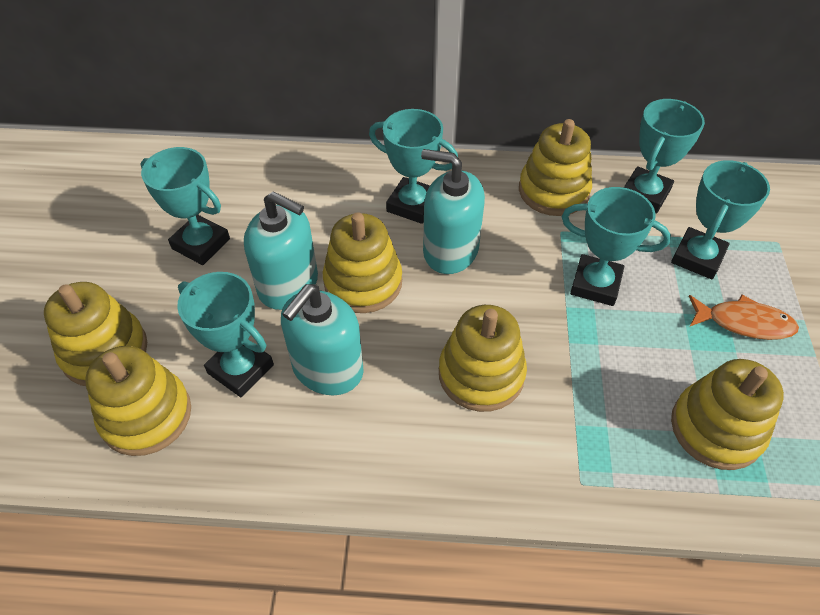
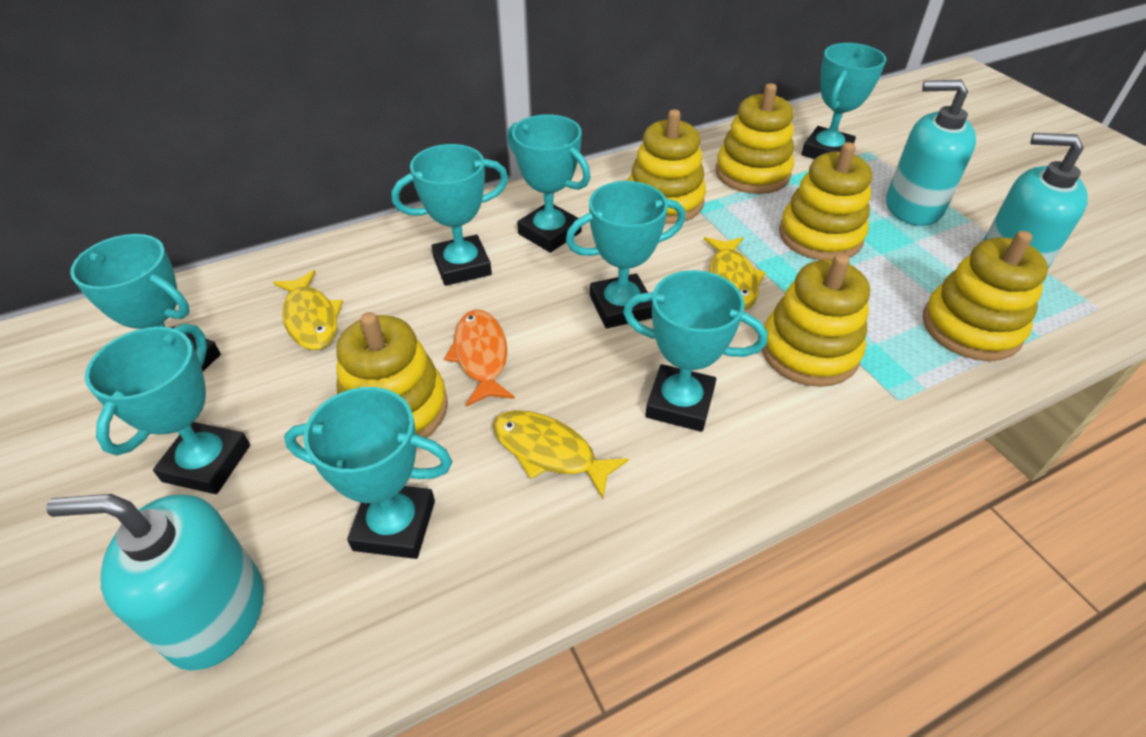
turquoise trophy: [140,147,230,265] [177,272,274,397] [369,109,458,224] [562,187,671,306] [624,99,705,213] [671,160,770,279] = 6 -> [70,234,221,371] [85,324,250,494] [284,387,452,559] [391,144,508,286] [507,114,590,253] [566,181,686,328] [623,270,768,432] [801,43,886,159] = 8
yellow fish: none = 0 -> [273,270,343,350] [493,410,629,499] [704,237,766,310] = 3

